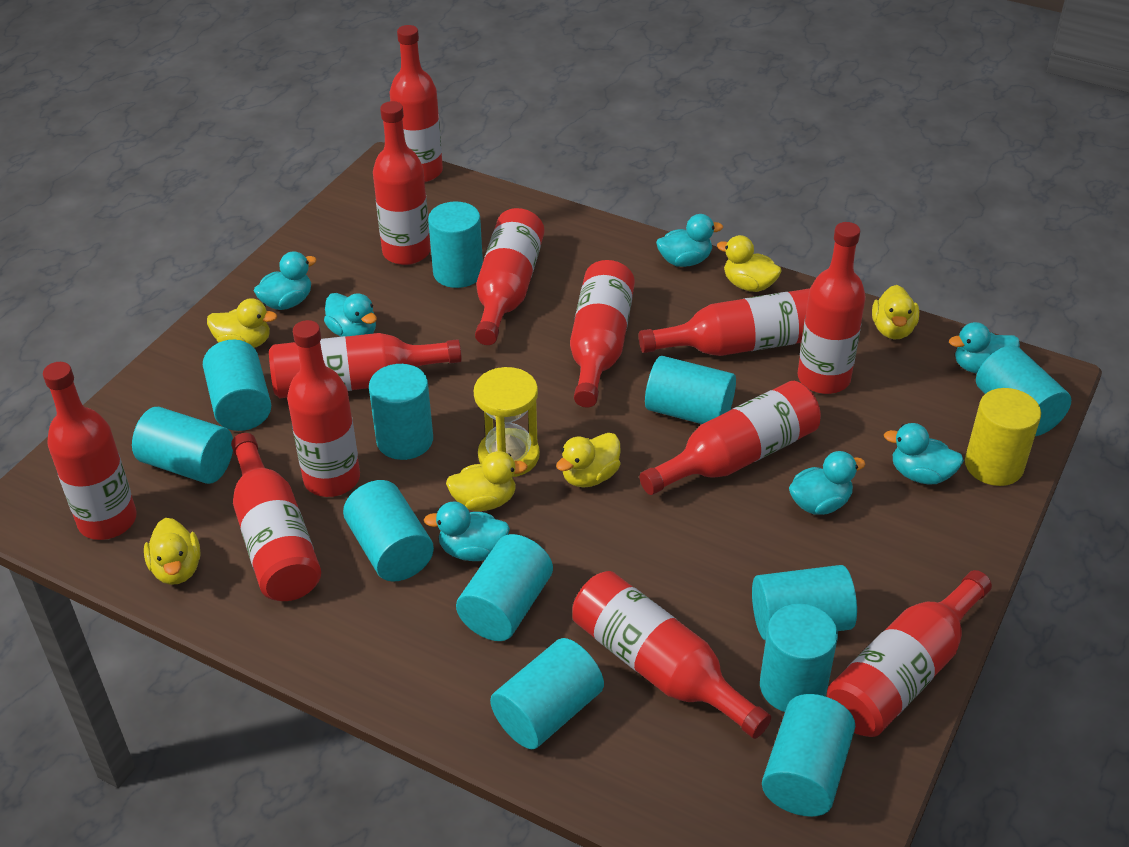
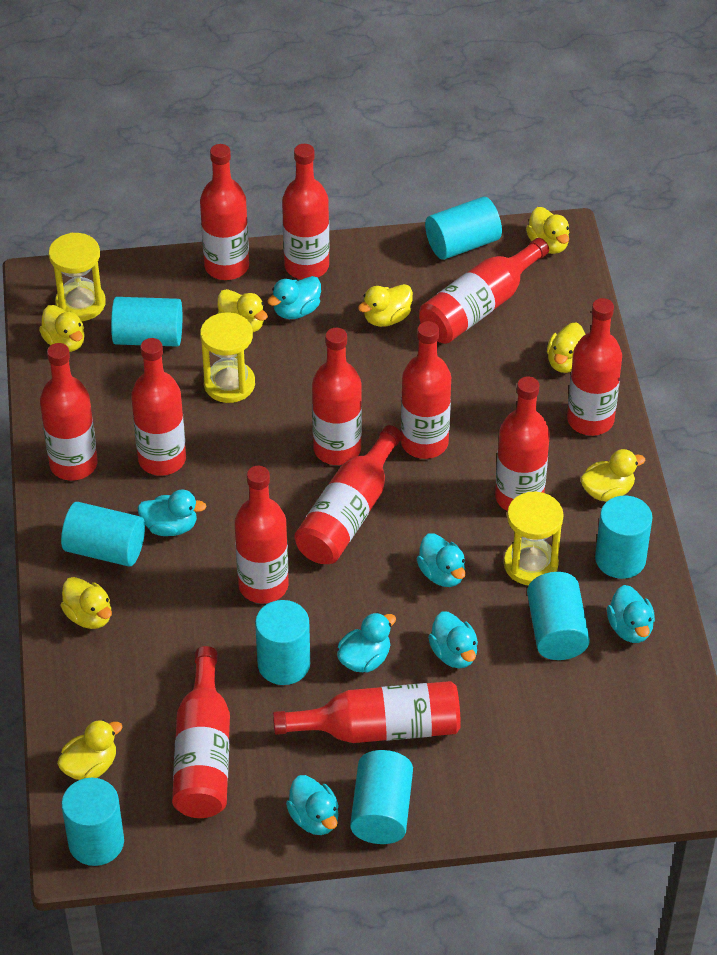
turquoise cylinder: [132,407,233,484] [203,340,271,431] [343,480,434,582] [369,364,433,460] [428,201,483,288] [456,534,553,641] [490,638,604,749] [645,356,736,424] [752,565,857,640] [760,604,838,712] [762,694,855,817] [976,345,1071,436] = 12 -> [61,502,145,567] [61,778,124,866] [111,297,182,347] [255,600,310,685] [350,750,413,844] [425,197,502,260] [527,572,590,660] [595,495,653,579] = 8
yellow cylinder: [965,388,1041,486] = 1 -> none = 0
yellow duck: [144,518,201,585] [207,298,277,348] [446,451,528,511] [556,433,621,488] [717,235,782,292] [872,285,919,339] = 6 -> [39,305,85,352] [57,720,122,780] [61,577,112,629] [217,289,268,332] [358,284,413,327] [526,207,569,254] [547,322,585,373] [580,449,645,501] = 8
yellow hourglass: [474,367,540,477] = 1 -> [49,233,106,321] [200,312,255,403] [504,492,564,585] = 3

